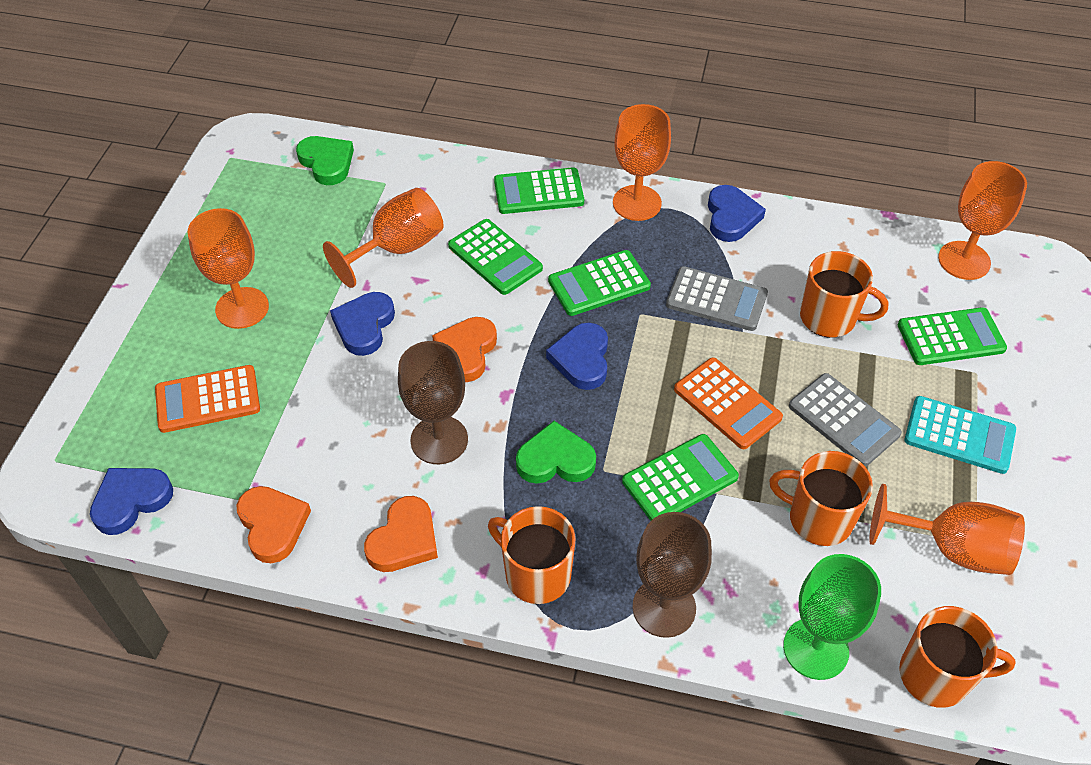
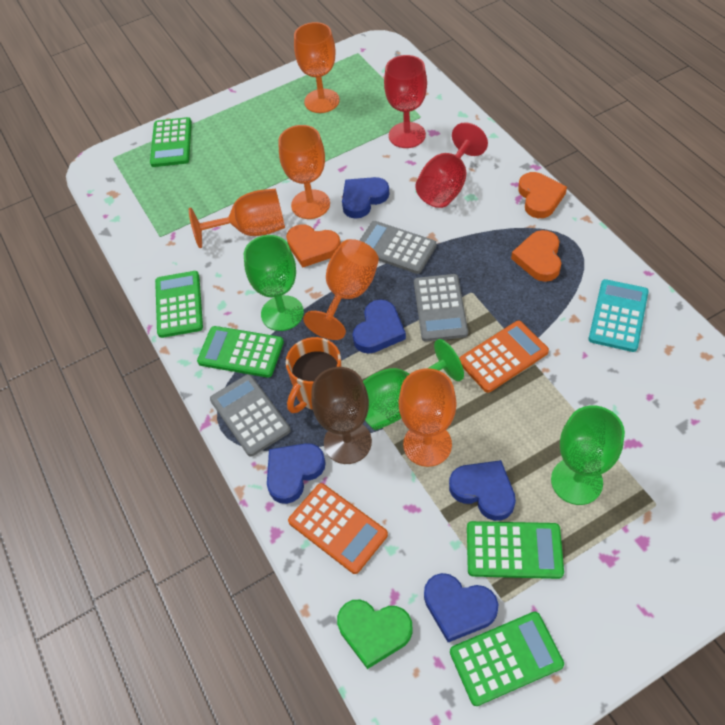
blue heart: [90,468,173,535] [330,292,395,356] [546,323,608,390] [708,185,766,242] = 4 -> [267,443,326,504] [342,177,389,219] [352,299,406,354] [424,573,498,642] [449,460,516,521] = 5
brown goblet: [398,341,468,464] [633,512,712,638] = 2 -> [311,367,372,464] = 1
green goblet: [783,554,881,680] = 1 -> [244,235,304,331] [363,339,464,430] [551,405,625,505] = 3
green heart: [296,136,354,185] [516,421,596,484] = 2 -> [337,600,413,669] = 1
grey calculator: [666,266,768,331] [789,373,902,467] = 2 -> [210,374,291,457] [359,221,436,274] [414,274,468,341] = 3
orange mug: [488,506,576,604] [769,451,873,546] [800,251,888,338] [899,606,1016,708] = 4 -> [286,337,342,413] = 1
red goblet: none = 0 -> [384,55,427,148] [415,122,488,208] = 2

